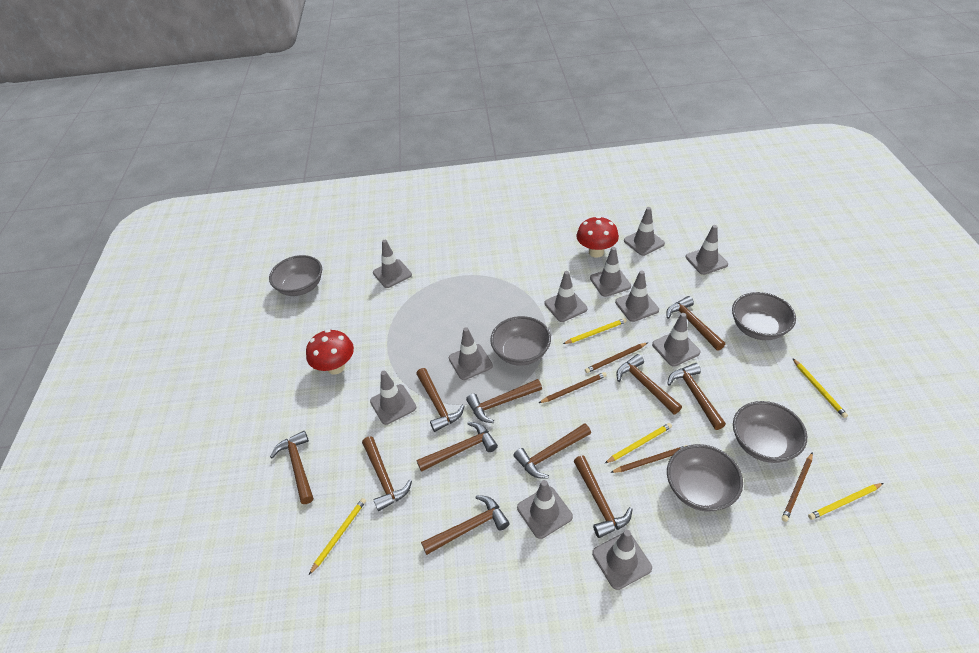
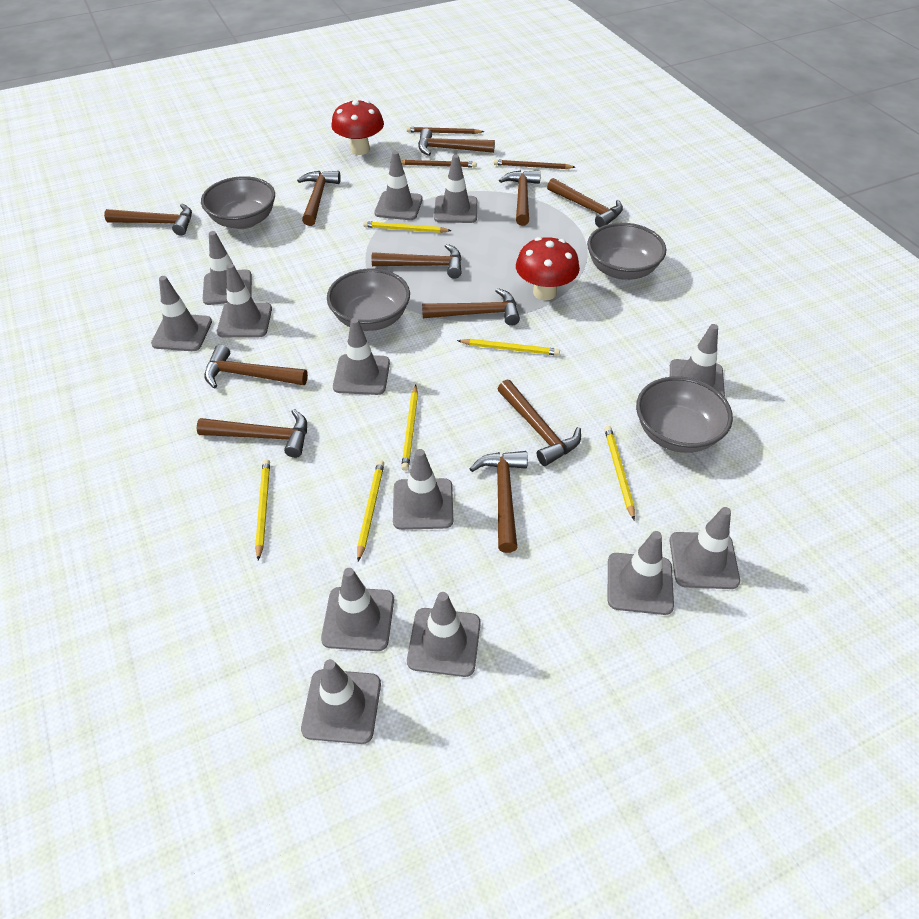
brown pencil: [539,372,607,403] [585,343,647,373] [610,445,687,473] [782,452,813,522] = 4 -> [401,160,477,168] [407,127,484,134] [494,159,575,169] = 3
grey bowl: [269,255,322,296] [490,316,551,366] [667,444,743,512] [732,292,796,340] [733,401,807,463] = 5 -> [201,176,275,229] [327,269,410,331] [587,223,666,280] [636,376,733,453] = 4
grey traffic cone: [370,371,416,425] [373,240,412,288] [449,327,493,380] [517,480,573,539] [545,271,587,322] [590,247,631,297] [592,530,652,590] [615,270,659,322] [624,207,665,256] [652,313,700,366] [686,225,728,275] = 11 -> [151,276,212,351] [203,231,252,305] [217,264,272,337] [301,659,381,744] [321,568,394,651] [333,318,390,395] [374,151,423,220] [393,449,453,530] [407,592,481,677] [434,154,477,223] [608,531,674,615] [669,507,740,589] [670,324,725,397] = 13
yellow pencil: [309,498,366,575] [563,318,627,344] [605,423,672,463] [792,358,848,418] [808,483,883,520] = 5 -> [255,459,270,561] [357,460,384,561] [363,221,452,233] [401,385,418,471] [457,339,560,355] [604,426,635,521] = 6

